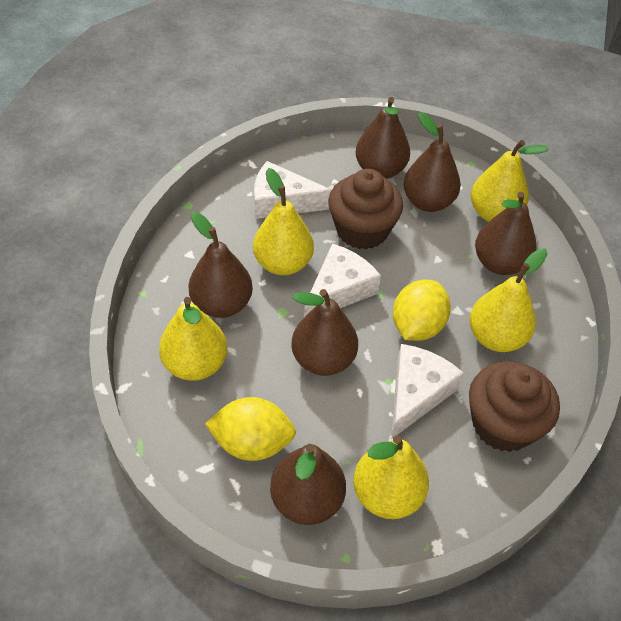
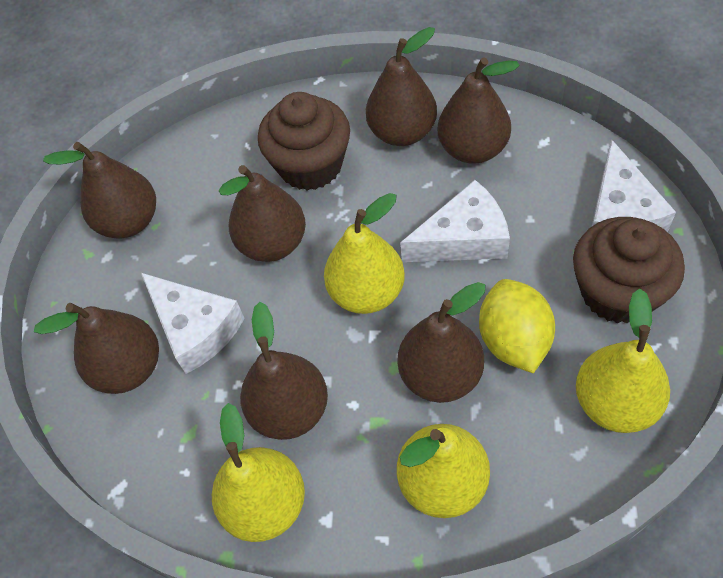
brown pear: [188,212,253,318] [270,444,346,525] [292,289,358,376] [356,97,410,179] [404,113,461,212] [475,192,537,275] = 6 -> [34,303,159,394] [43,142,156,238] [219,165,306,262] [240,302,328,440] [366,27,437,146] [397,282,486,403] [438,58,520,164] = 7
yellow lemon: [205,397,296,461] [393,279,451,341] = 2 -> [479,279,555,373] = 1
yellow pear: [159,297,228,381] [253,168,314,275] [353,435,429,519] [469,248,547,352] [471,140,549,222] = 5 -> [212,403,305,542] [324,193,405,314] [397,424,490,518] [576,288,670,433] = 4

